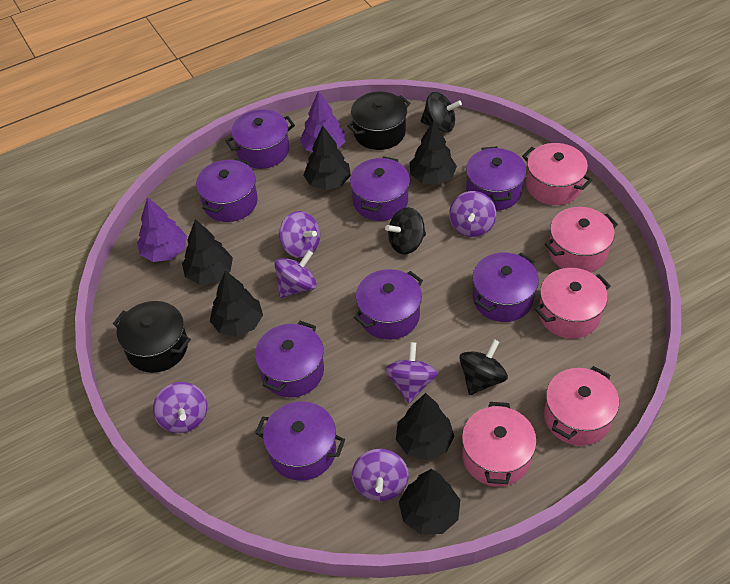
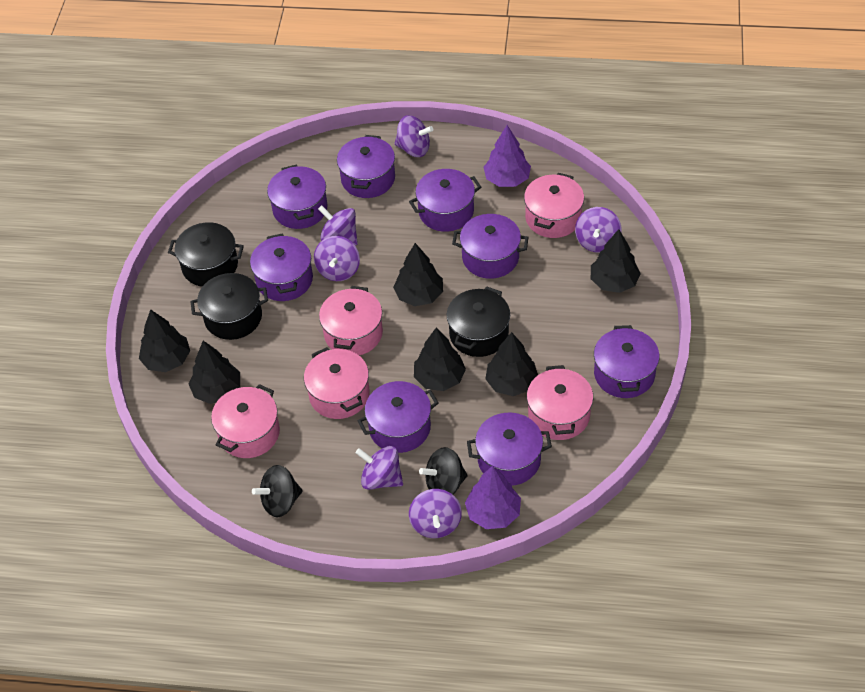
black pot: [113,301,191,373] [347,92,410,150] = 2 -> [168,222,244,287] [190,273,268,340] [447,287,510,357] = 3
black spinning top: [385,207,426,254] [421,92,462,132] [459,339,508,395] = 3 -> [252,465,303,518] [419,447,468,495] = 2

